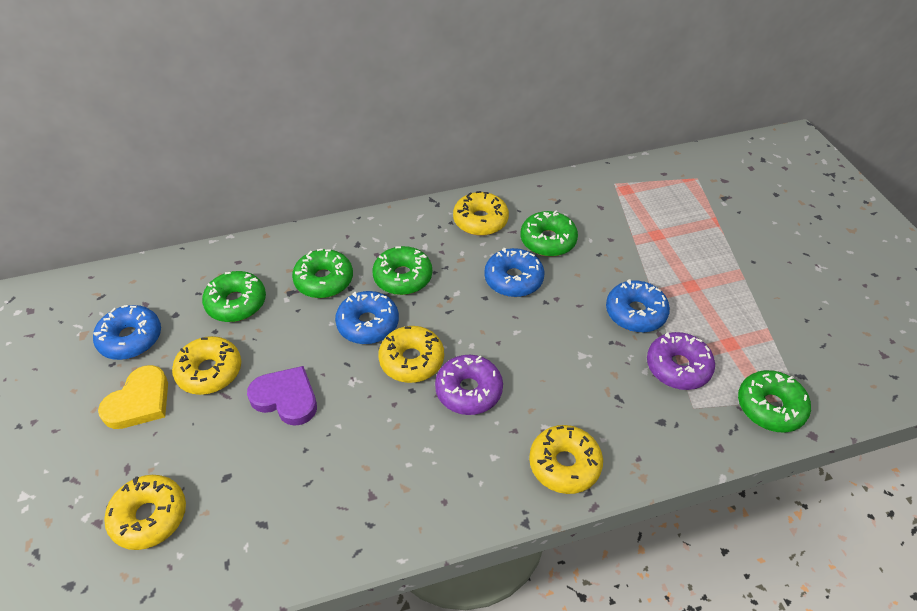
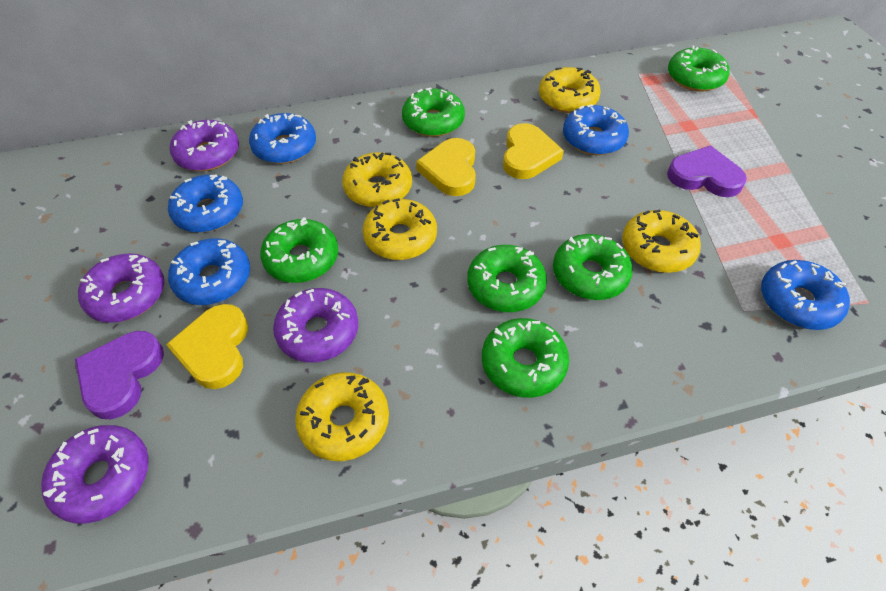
blue donut: [93,305,161,360] [335,291,399,344] [484,248,545,297] [606,279,670,332] = 4 -> [168,174,243,233] [168,238,250,305] [249,113,316,164] [563,104,629,155] [761,260,850,330] = 5
green donut: [202,271,266,322] [292,249,353,298] [372,246,432,295] [520,211,578,257] [738,370,811,433] = 5 -> [260,217,338,283] [402,88,465,137] [467,245,547,312] [482,318,569,398] [553,234,633,300] [668,46,730,92] = 6
purple donut: [435,355,503,415] [647,332,715,390] = 2 -> [41,425,149,524] [78,253,164,323] [170,120,239,171] [273,288,358,363] = 4
purple heart: [247,366,317,426] = 1 -> [75,331,164,419] [667,146,747,197] = 2
yellow heart: [98,365,168,429] = 1 -> [166,304,248,389] [416,138,476,196] [503,123,564,179] = 3

